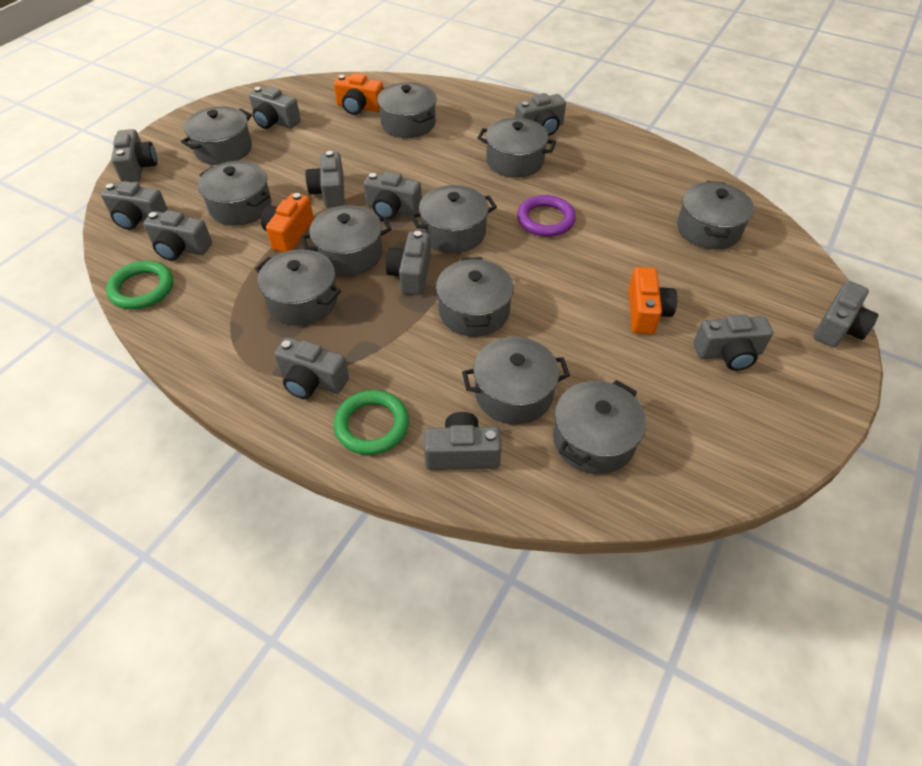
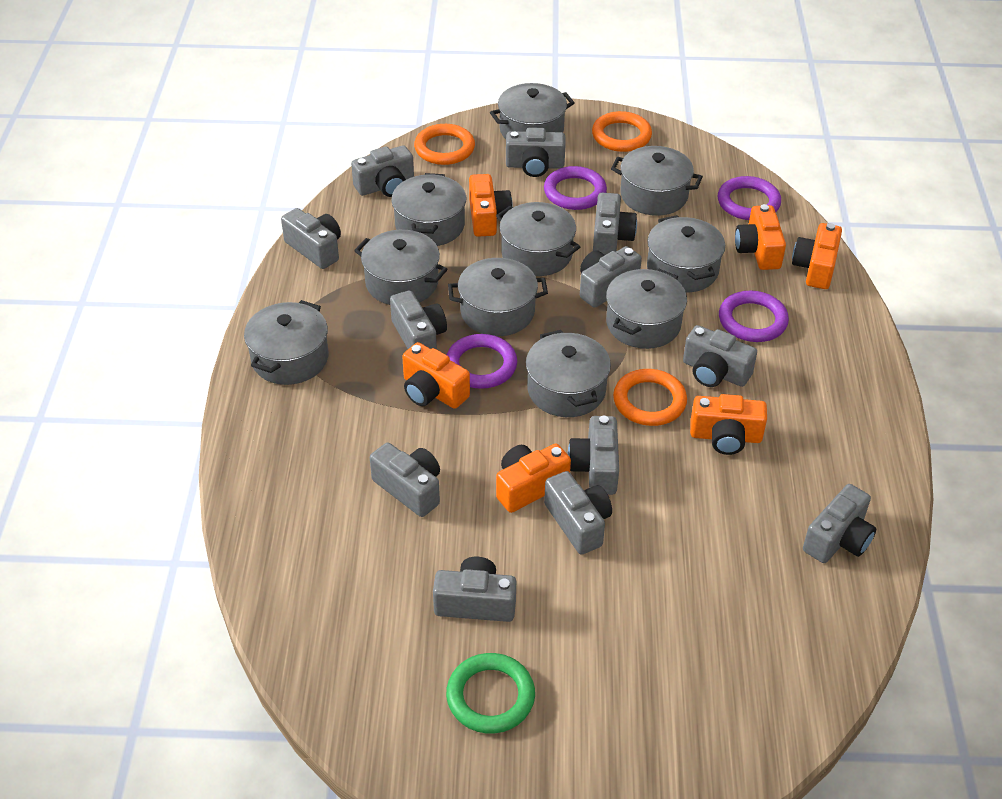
green ring: [106,261,173,309] [333,390,409,455] = 2 -> [446,653,535,734] = 1
grey pot: [181,106,252,165] [198,161,271,226] [255,249,341,326] [301,205,391,276] [377,82,436,138] [410,185,497,253] [436,257,514,337] [462,337,570,425] [477,118,556,178] [553,380,646,474] [677,181,754,250] = 11 -> [244,300,328,385] [354,230,448,305] [391,173,466,246] [448,258,548,336] [490,83,574,139] [496,202,580,276] [526,330,611,417] [606,269,687,349] [611,146,703,216] [647,215,725,292] = 10
orange camera: [261,193,314,252] [334,73,383,115] [628,267,677,334] = 3 -> [402,342,470,409] [469,174,513,237] [496,444,571,513] [690,394,767,455] [735,204,786,270] [792,223,842,289] = 6
orange ring: none = 0 -> [414,124,475,165] [592,111,652,152] [613,369,687,426] = 3
purple ring: [517,195,576,237] = 1 -> [447,334,517,389] [544,166,607,210] [718,176,781,220] [719,291,789,342] = 4

